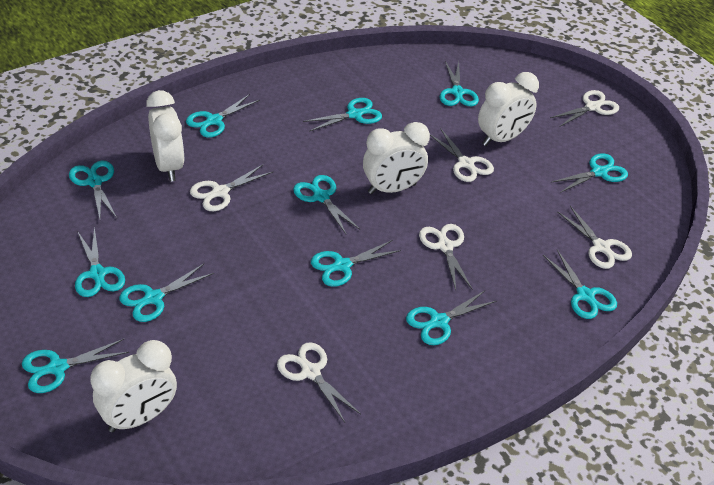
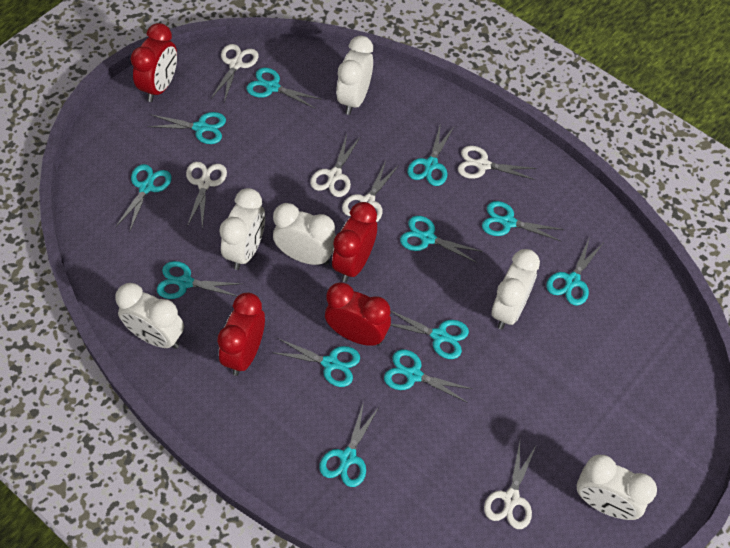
red clock: none = 0 -> [131,23,177,102] [217,293,265,376] [325,282,391,346] [332,202,377,282] = 4
white clock: [90,340,177,433] [146,90,184,181] [363,122,430,194] [478,72,539,146] = 4 -> [115,283,184,349] [219,188,265,270] [273,203,336,265] [336,36,373,115] [492,249,540,329] [577,455,657,520] = 6

